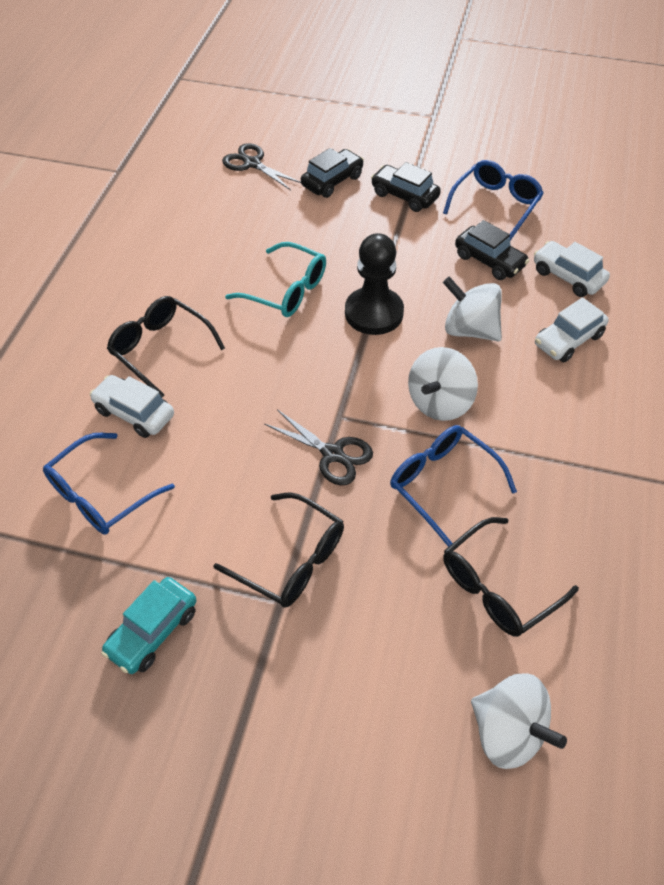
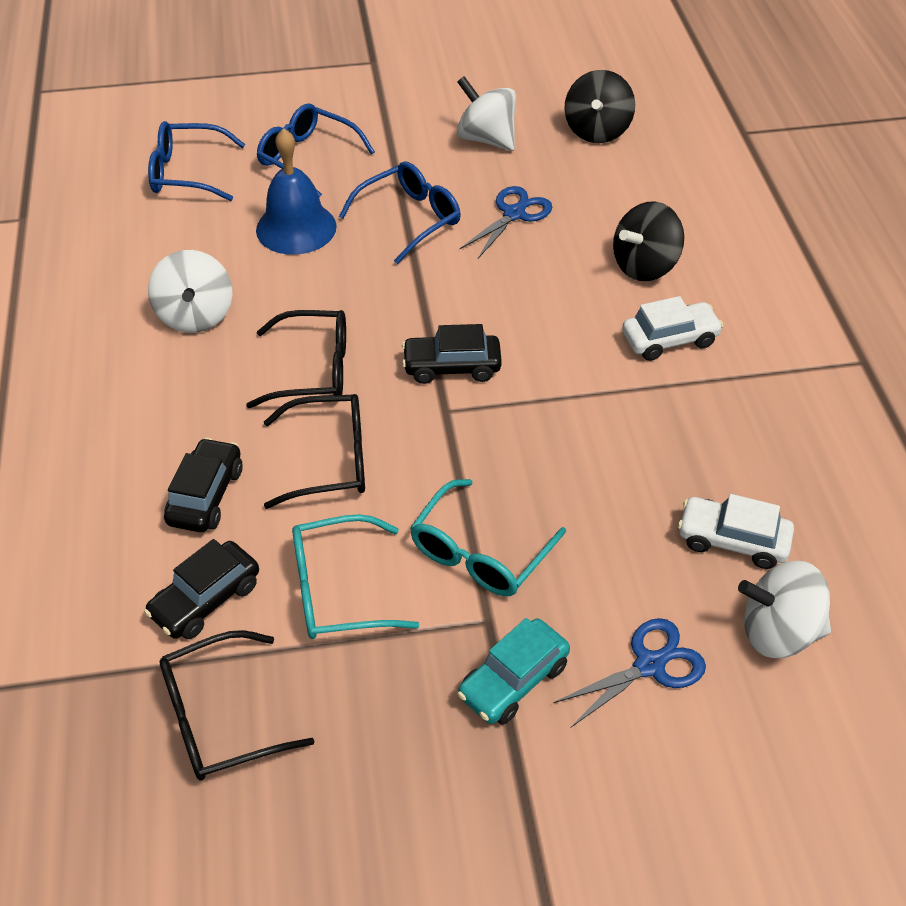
black pawn: [345,233,404,335] = 1 -> none = 0
black scissors: [222,143,301,190] [265,409,373,485] = 2 -> none = 0
black spinning top: none = 0 -> [564,70,635,143] [613,201,684,281] = 2
blue bell: none = 0 -> [256,128,337,255] = 1
blue scissors: none = 0 -> [460,186,552,259] [553,618,706,727] = 2
turquoise glasses: [225,242,326,317] = 1 -> [292,514,419,639] [410,479,566,596] = 2
white car: [90,375,174,438] [534,241,610,297] [535,297,608,362] = 3 -> [622,296,723,361] [678,494,794,569] = 2

